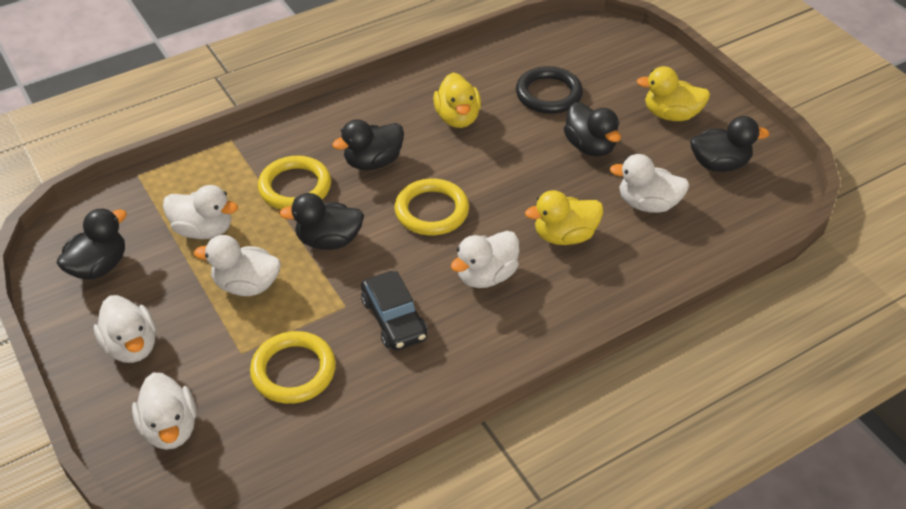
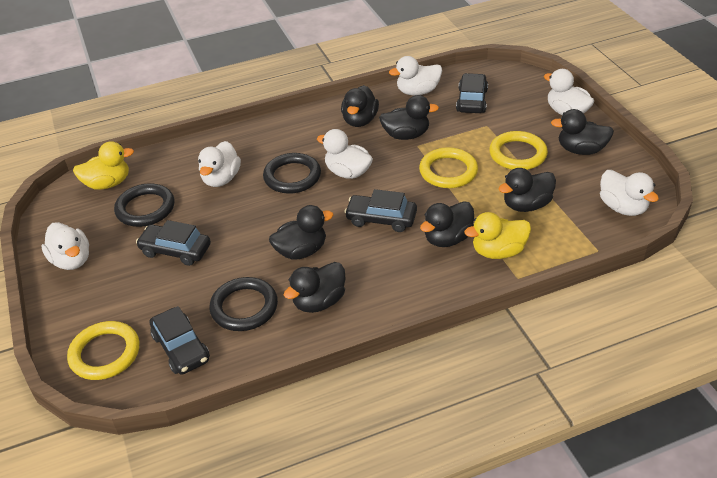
black car: [361,271,427,350] = 1 -> [136,220,211,266] [150,306,210,375] [344,189,417,232] [456,73,488,113] = 4
black duck: [57,208,127,280] [279,193,364,250] [332,119,404,170] [564,102,621,157] [690,116,770,172] = 5 -> [269,205,333,260] [284,262,345,313] [341,85,379,127] [379,95,439,140] [420,201,474,247] [498,168,556,212] [551,109,614,155] = 7
black ring: [516,66,583,114] = 1 -> [114,183,175,227] [209,277,278,331] [263,153,321,194] = 3
yellow duck: [433,73,481,128] [525,190,603,245] [637,66,710,121] = 3 -> [73,141,134,190] [464,212,531,259] = 2

